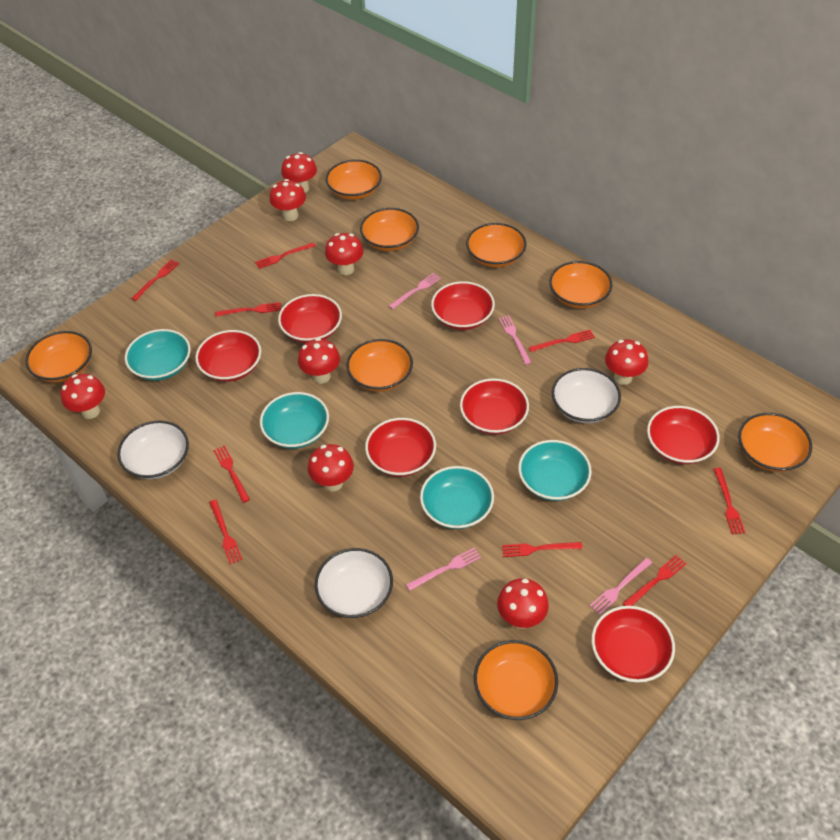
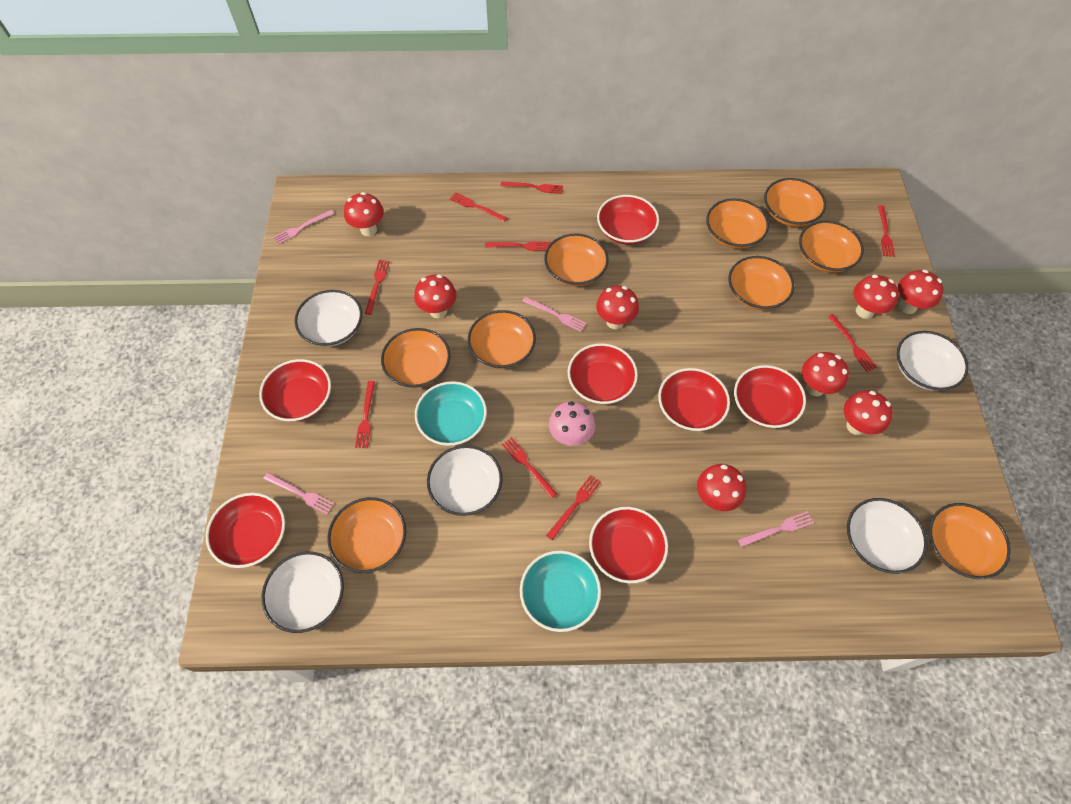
orange bowl: [26,331,92,383] [326,160,382,200] [346,339,413,392] [360,208,419,251] [466,223,526,268] [474,640,558,720] [549,261,612,309] [738,413,812,472] = 8 -> [327,497,406,573] [381,328,450,388] [468,310,536,369] [544,233,608,286] [706,198,769,249] [728,256,794,310] [764,178,826,227] [799,221,864,272] [929,503,1011,579] = 9
pink mushroom: none = 0 -> [549,401,595,446] = 1
turquoise bowl: [125,329,191,381] [260,392,329,449] [420,466,494,529] [518,440,592,501] = 4 -> [415,381,487,446] [520,550,601,632] = 2
white bowl: [117,421,189,479] [315,548,393,618] [552,368,621,423] = 3 -> [262,551,344,633] [295,290,362,347] [427,445,503,516] [847,498,927,574] [897,331,968,391] = 5

